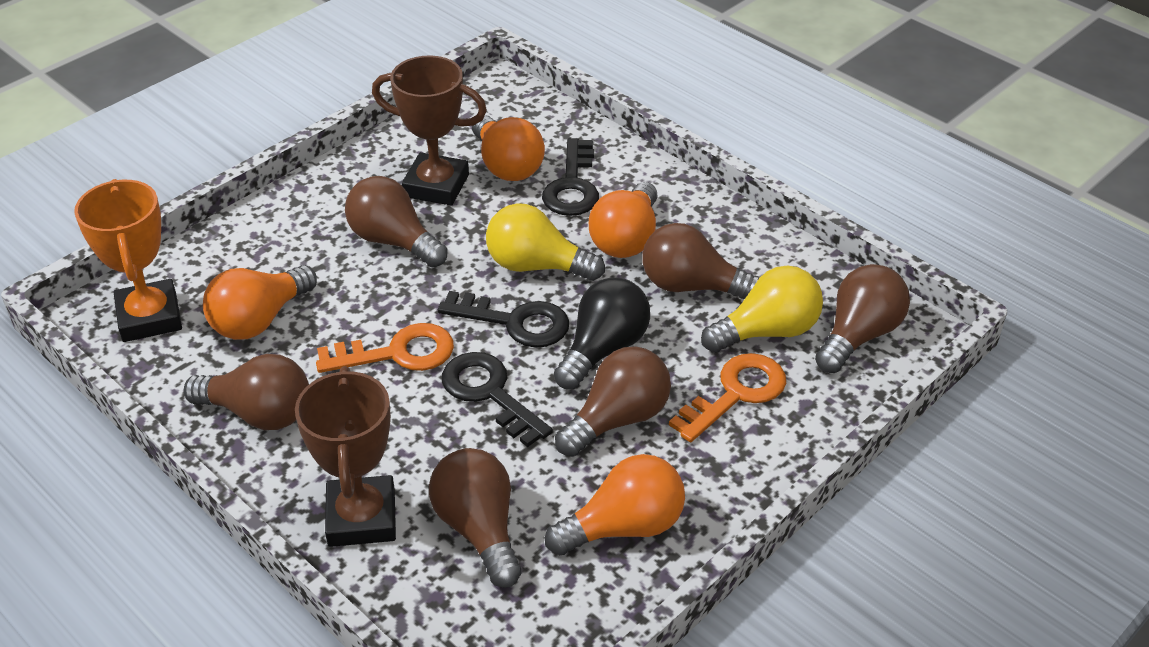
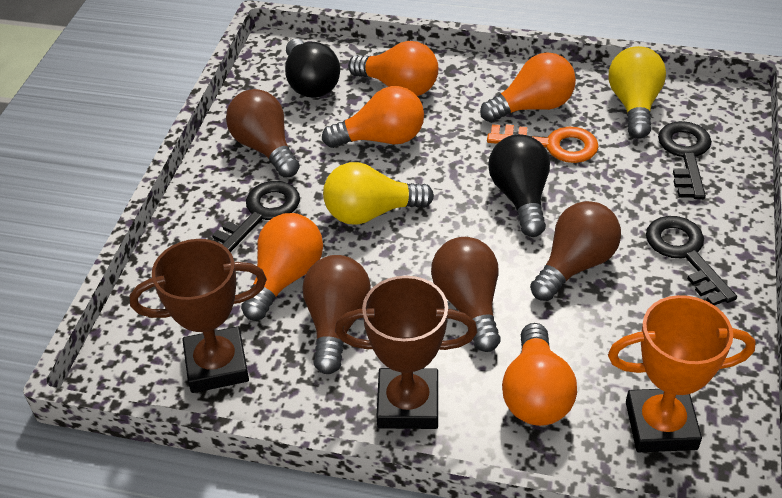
black light bulb: [554,277,650,389] = 1 -> [285,39,340,98] [488,134,550,237] = 2
brown light bulb: [184,354,309,430] [345,176,447,268] [429,448,521,588] [555,346,671,457] [642,223,760,299] [815,264,910,373] = 6 -> [226,89,300,177] [303,255,371,374] [431,237,501,352] [530,201,621,301] = 4
orange key: [316,323,454,373] [669,353,786,442] = 2 -> [487,124,599,163] = 1
orange light bulb: [203,265,317,340] [472,115,545,181] [545,454,685,555] [589,182,658,258] = 4 -> [241,213,323,321] [322,86,424,148] [348,41,438,96] [480,52,576,123] [502,323,577,426] = 5

